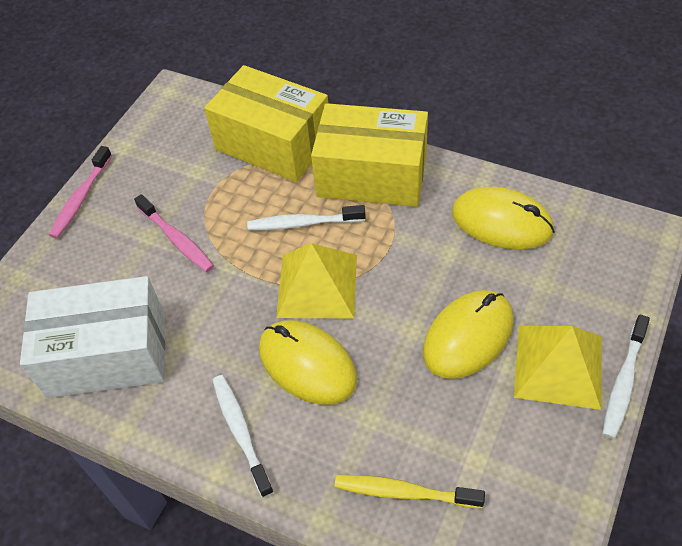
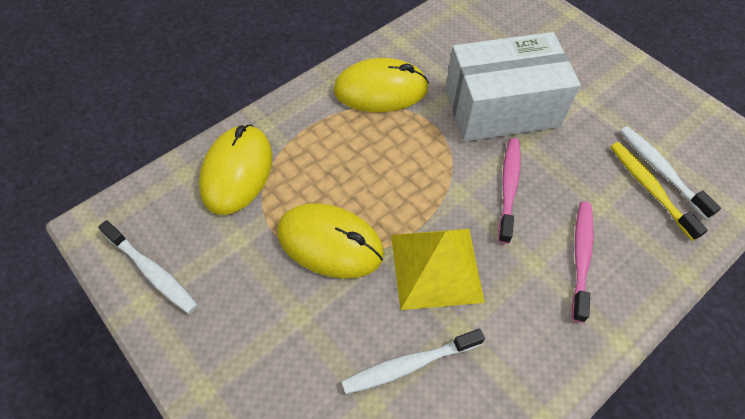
yellow box: [204,65,328,182] [311,103,428,207] = 2 -> none = 0
yellow pyramid: [276,243,357,319] [514,326,602,410] = 2 -> [391,229,485,310] = 1

